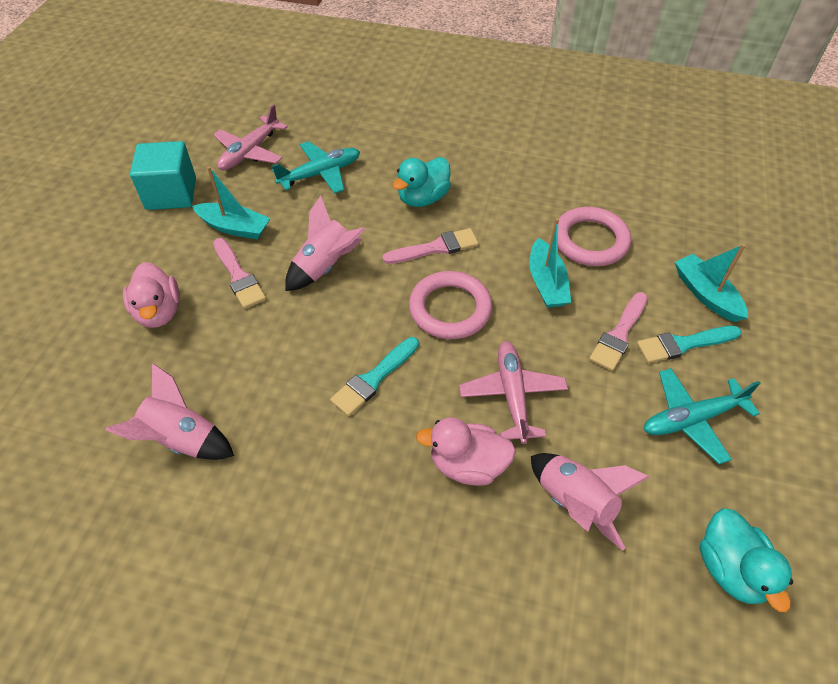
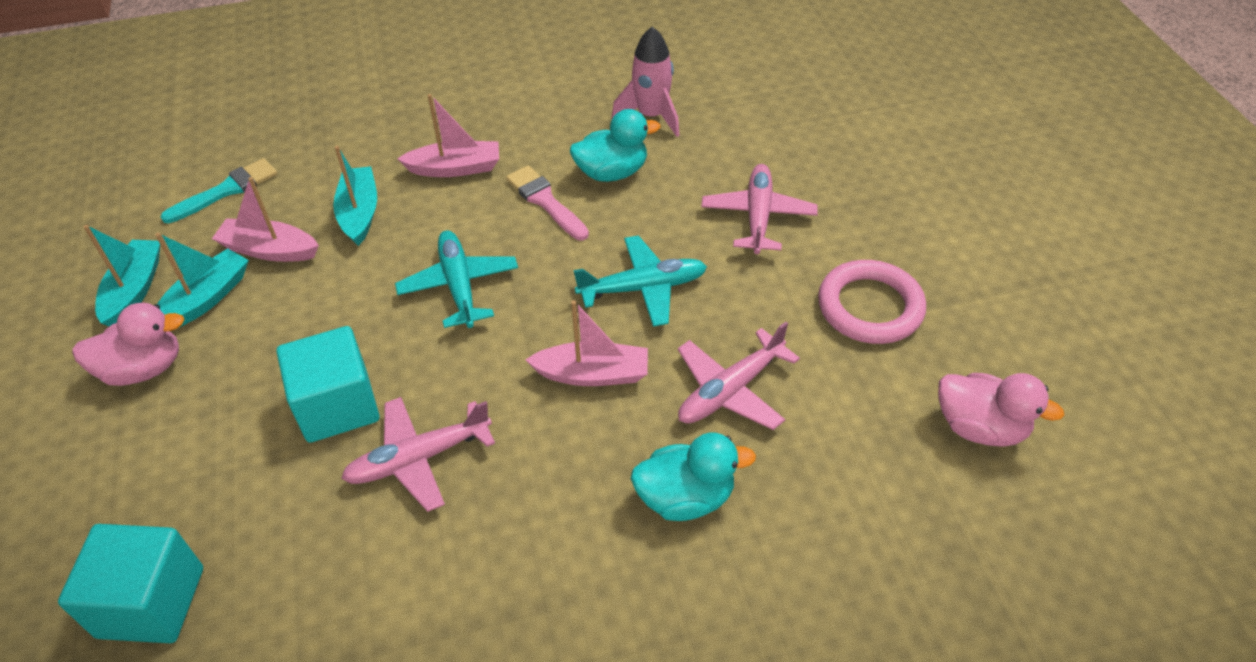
pink boat: none = 0 -> [212,177,319,262] [397,94,499,177] [526,300,648,386] = 3
pink brush: [213,238,266,309] [382,228,479,264] [589,292,648,371] = 3 -> [506,165,589,240] = 1
pink plane: [213,104,288,171] [459,341,568,444] = 2 -> [341,397,495,512] [678,322,800,430] [701,164,818,254] = 3
pink ring: [409,271,492,339] [558,207,631,266] = 2 -> [818,260,926,344] = 1
pink rocket: [106,363,234,460] [285,196,366,291] [531,453,649,551] = 3 -> [611,27,680,137] = 1
turquoise brush: [330,337,419,416] [637,326,741,363] = 2 -> [160,158,278,223] = 1
turquoise cube: [130,141,196,210] = 1 -> [58,524,203,643] [276,326,380,443] = 2

